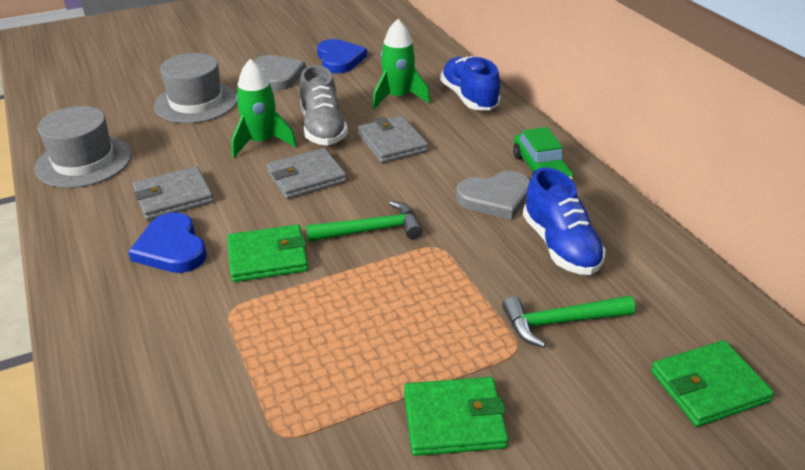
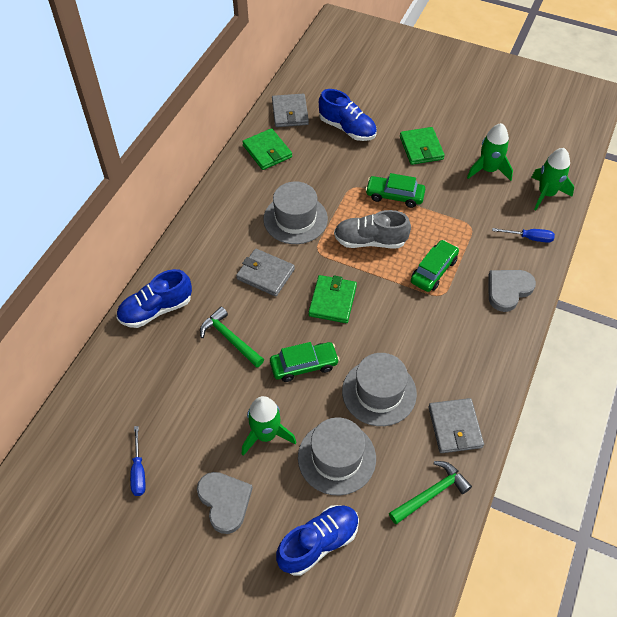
blue heart: [128,212,207,273] [317,39,367,73] = 2 -> none = 0
blue screwdriver: none = 0 -> [130,426,146,496] [492,228,555,243] = 2
blue shoe: [440,56,500,110] [523,167,606,275] = 2 -> [117,269,192,328] [276,505,359,576] [319,89,377,141] = 3
green car: [513,127,573,181] = 1 -> [270,342,340,382] [365,173,425,208] [411,240,459,292] = 3
green rocket: [231,59,297,158] [372,19,430,109] = 2 -> [242,396,296,456] [467,123,513,181] [532,148,574,210] = 3
grey hat: [35,106,132,188] [154,53,237,123] = 2 -> [263,181,328,244] [298,417,376,496] [342,353,417,426] = 3

